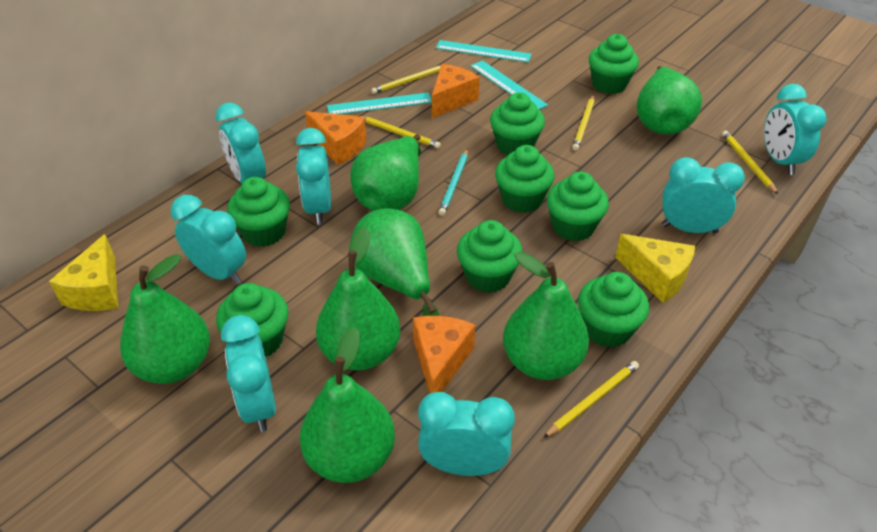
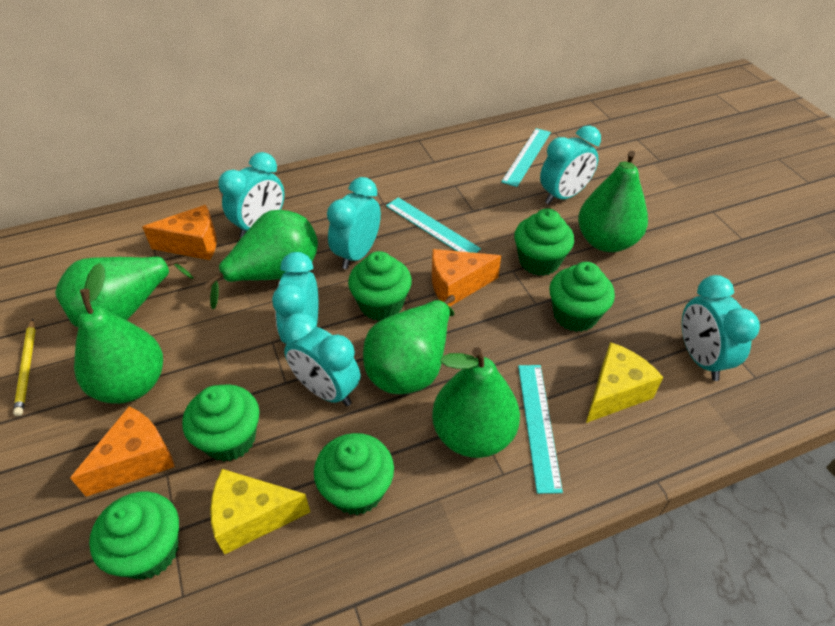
green cupcake: [216,283,288,356] [227,177,290,247] [457,220,523,293] [490,92,545,156] [495,145,555,213] [547,171,609,241] [578,272,649,348] [589,34,639,94] = 8 -> [89,492,179,580] [182,384,259,462] [314,433,394,515] [348,251,412,321] [514,208,574,276] [549,262,615,332] = 6
green pear: [120,254,210,384] [300,327,395,483] [316,227,401,370] [350,134,421,211] [350,209,440,316] [503,252,589,380] [637,66,702,135] = 7 -> [55,257,194,327] [74,263,163,404] [203,210,318,309] [363,295,455,394] [432,347,520,458] [578,151,648,252] = 6
turquoise clock: [171,195,246,285] [216,103,266,184] [221,315,276,432] [296,128,331,225] [418,392,515,476] [662,157,745,234] [764,84,826,175] = 7 -> [218,152,285,238] [272,252,318,344] [282,313,360,406] [327,177,381,269] [540,125,601,204] [682,275,760,381] = 6
turquoise pencil: [439,149,468,216] = 1 -> none = 0
yellow pencil: [360,116,441,148] [371,65,441,94] [543,361,639,438] [573,95,595,151] [722,130,778,194] = 5 -> [13,319,36,416] = 1

